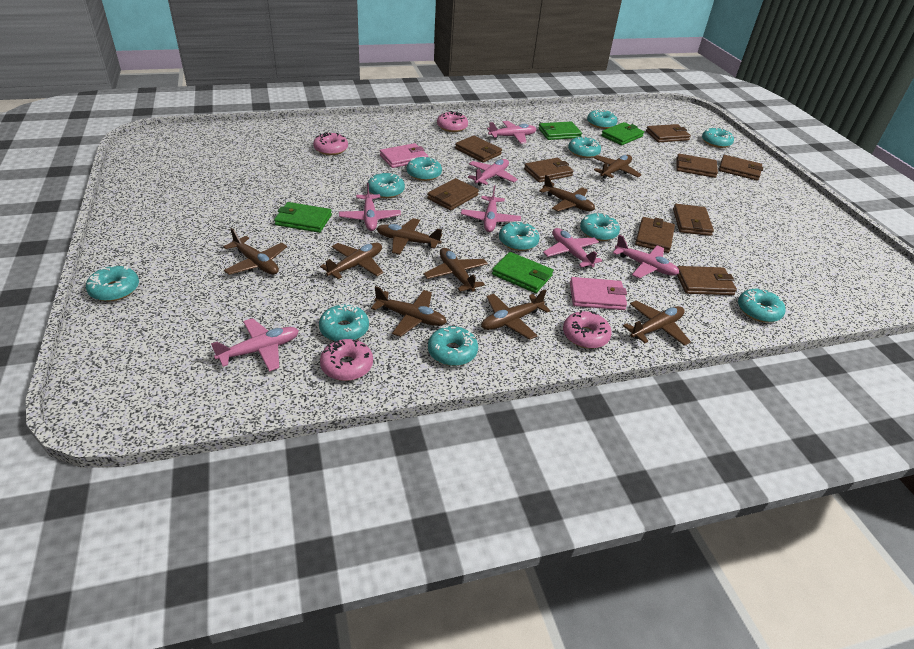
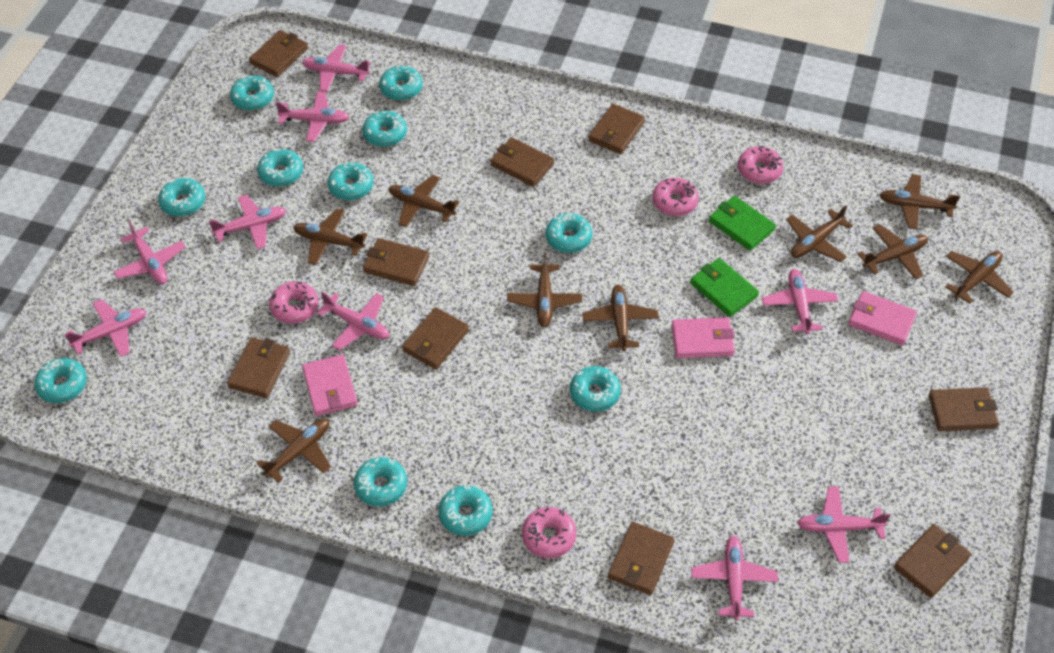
green wallet: [274,202,332,233] [492,252,553,293] [538,122,582,140] [601,122,644,145] = 4 -> [690,258,759,317] [709,196,776,251] = 2
pink plane: [211,318,299,372] [339,183,401,231] [461,185,521,232] [468,159,518,186] [487,121,537,144] [543,228,602,268] [613,235,679,278] = 7 -> [64,299,146,357] [114,221,185,284] [208,195,286,249] [275,91,349,142] [302,44,370,92] [317,292,389,350] [691,535,778,621] [762,269,838,335] [797,486,891,563] = 9
pink wallet: [380,143,428,168] [570,277,627,310] = 2 -> [302,354,358,416] [672,317,735,358] [848,291,917,346] = 3

